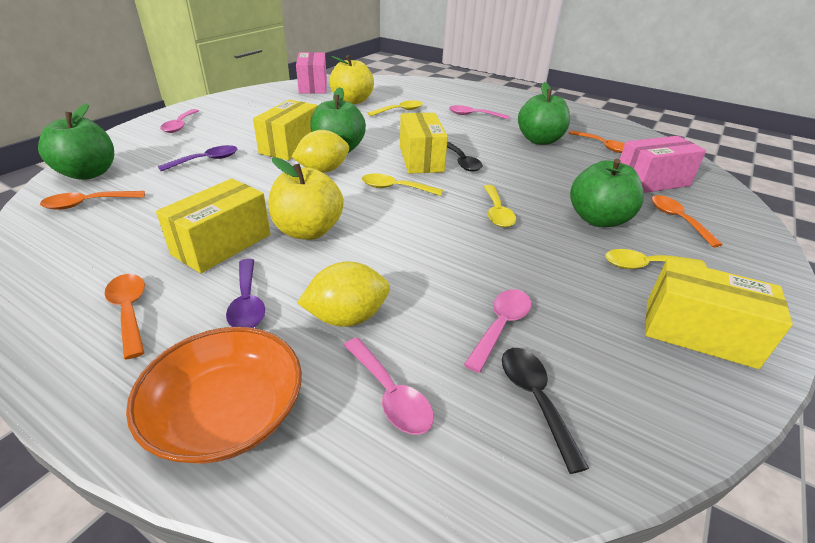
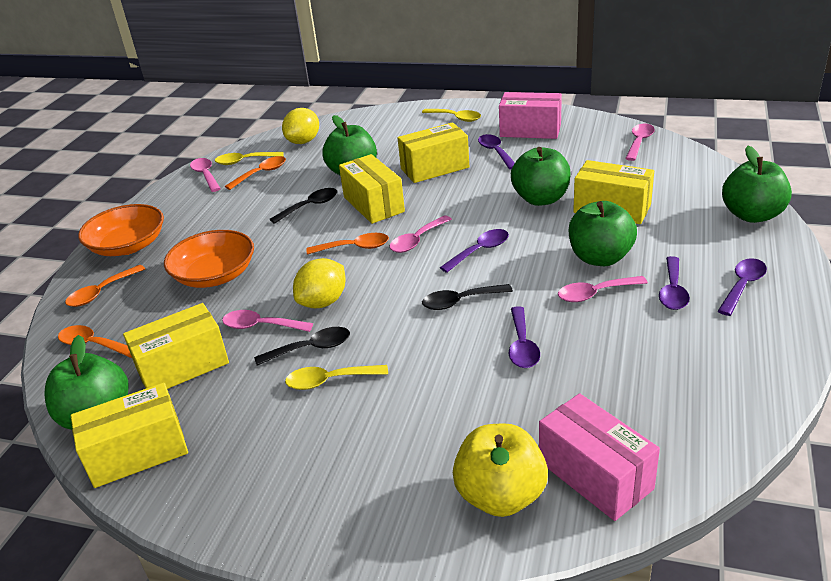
black spoon: [447,142,483,172] [502,348,589,474] = 2 -> [254,327,350,366] [270,188,337,224] [422,284,513,310] = 3
green apple: [38,103,114,180] [310,87,366,153] [518,82,570,145] [570,159,644,227] = 4 -> [44,335,129,430] [323,115,377,175] [511,147,571,206] [569,201,637,266] [722,146,792,223] = 5
orange bowl: [126,327,302,464] = 1 -> [78,204,164,256] [164,230,254,288] = 2
pink spoon: [160,109,199,133] [344,338,434,435] [449,105,509,119] [464,289,531,373] = 4 -> [190,158,221,192] [222,310,313,332] [389,215,452,253] [558,276,648,302] [625,124,655,161] = 5
purple spoon: [158,145,237,171] [226,259,265,328] = 2 -> [440,229,509,273] [478,134,515,169] [509,306,540,368] [659,256,690,310] [718,258,767,316] = 5
yellow apple: [269,157,343,240] [329,55,374,104] = 2 -> [453,424,548,517] = 1
yellow box: [156,179,271,273] [253,100,318,160] [400,113,448,173] [645,258,793,369] = 4 -> [71,383,188,488] [123,303,229,389] [339,154,405,224] [398,122,469,183] [573,160,654,224] = 5
yellow spoon: [362,173,443,196] [368,101,423,116] [484,185,516,228] [605,249,707,269] = 4 -> [215,152,283,165] [285,365,388,390] [422,109,481,122] = 3

